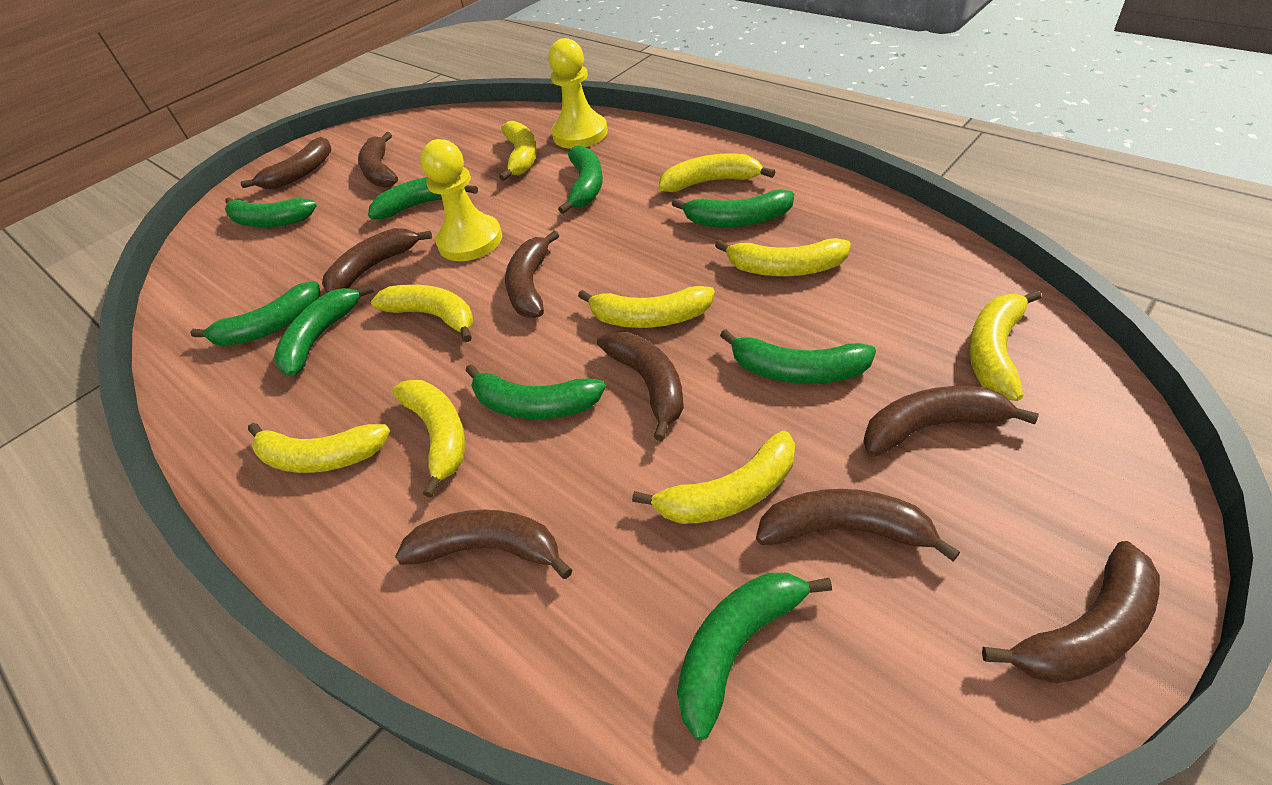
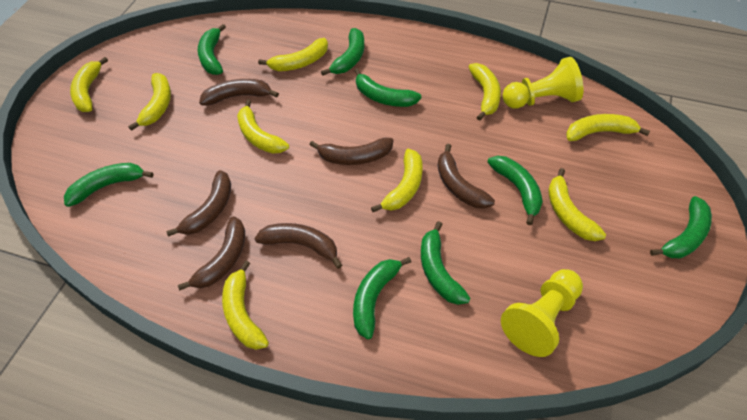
brown banana: [240,137,331,189] [322,228,432,293] [358,132,398,187] [395,510,572,579] [505,230,559,318] [597,331,684,441] [756,489,960,561] [863,386,1039,457] [982,541,1160,683] = 9 -> [166,170,231,237] [178,217,245,291] [199,79,279,105] [255,223,342,269] [309,138,393,165] [438,144,495,209] = 6
green banana: [190,281,320,346] [225,198,317,227] [274,284,374,376] [368,177,478,219] [466,364,606,419] [558,146,603,214] [672,189,794,227] [677,573,832,740] [720,329,876,384] = 9 -> [64,163,153,207] [198,24,226,75] [321,28,364,75] [353,257,411,339] [354,68,421,107] [421,221,471,305] [487,156,543,225] [650,196,712,258] = 8

